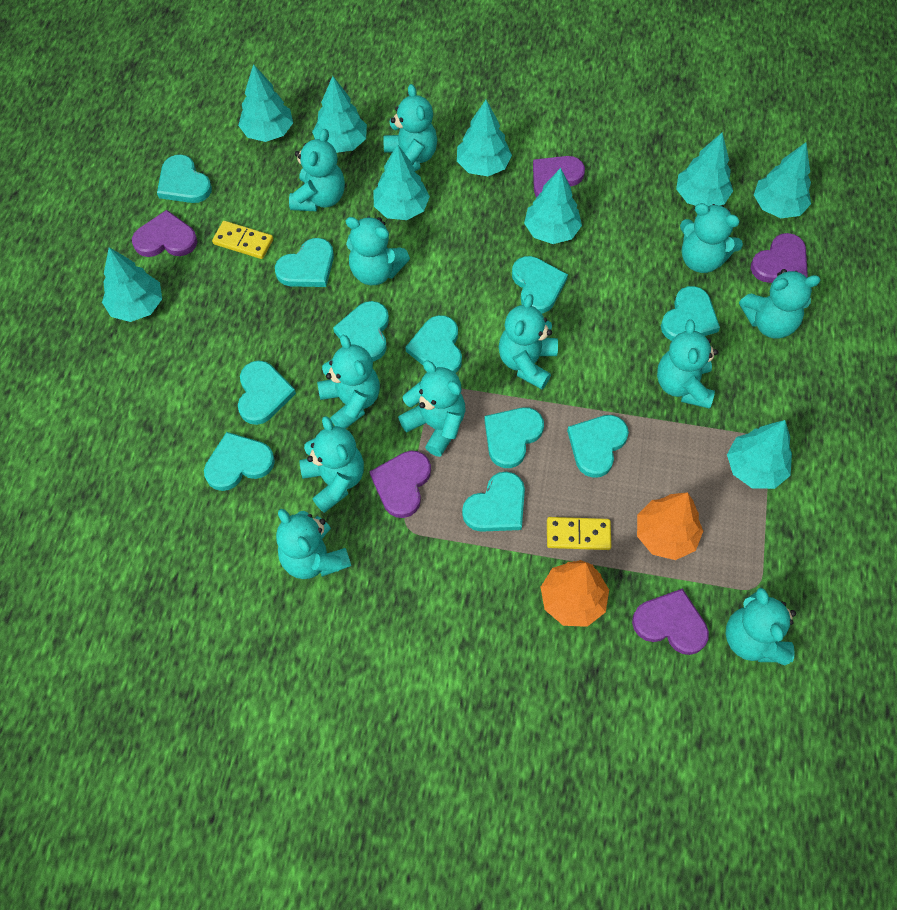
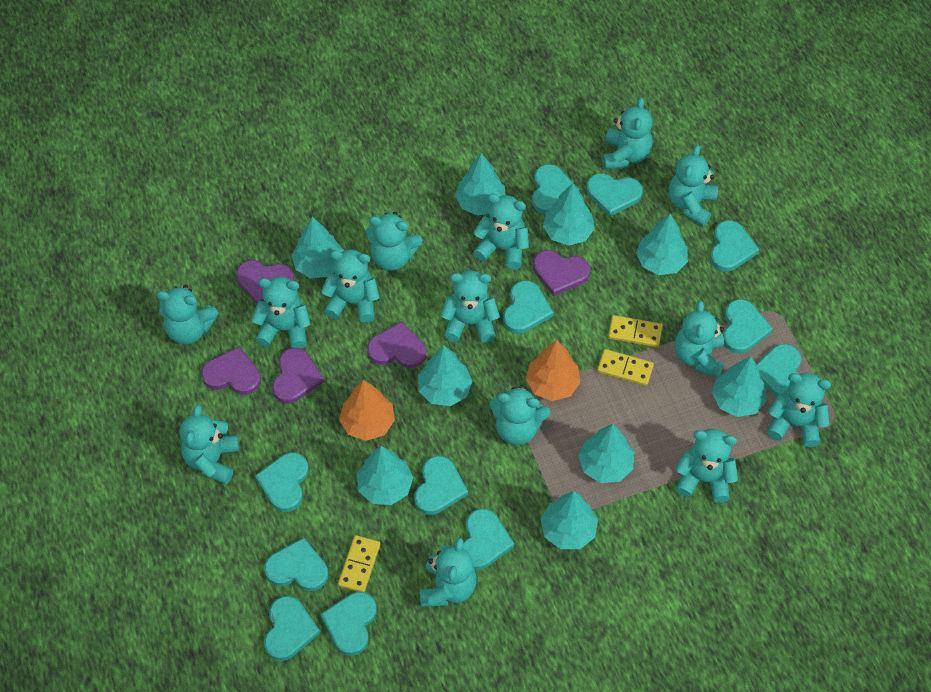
turquoise heart: [157,155,212,203] [204,432,275,491] [238,361,296,425] [275,238,334,287] [333,301,389,361] [405,315,462,373] [462,472,525,532] [484,407,544,468] [512,256,568,313] [567,415,629,478] [661,286,720,341] = 11 -> [255,452,309,512] [264,537,328,591] [264,596,320,661] [321,592,377,656] [414,456,468,515] [463,509,514,570] [503,281,554,334] [532,164,579,214] [586,173,643,216] [710,220,760,272] [723,299,773,353] [756,344,801,397] = 12
turquoise teddy bear: [276,509,351,579] [289,129,345,211] [299,416,364,513] [317,334,380,429] [346,217,410,285] [383,84,437,172] [398,360,466,457] [499,294,558,389] [657,320,718,409] [680,203,743,273] [726,588,796,665] [739,269,821,339] = 12 -> [156,285,219,344] [180,405,239,485] [251,277,311,349] [321,249,380,323] [366,212,422,271] [420,538,477,607] [440,270,500,342] [473,194,529,270] [489,385,550,445] [603,97,652,169] [669,145,718,226] [675,300,724,377] [676,429,738,503] [767,373,831,447] = 14
yellow domino: [212,221,273,259] [547,517,611,550] = 2 -> [338,535,381,592] [597,349,654,386] [608,315,663,347] = 3

